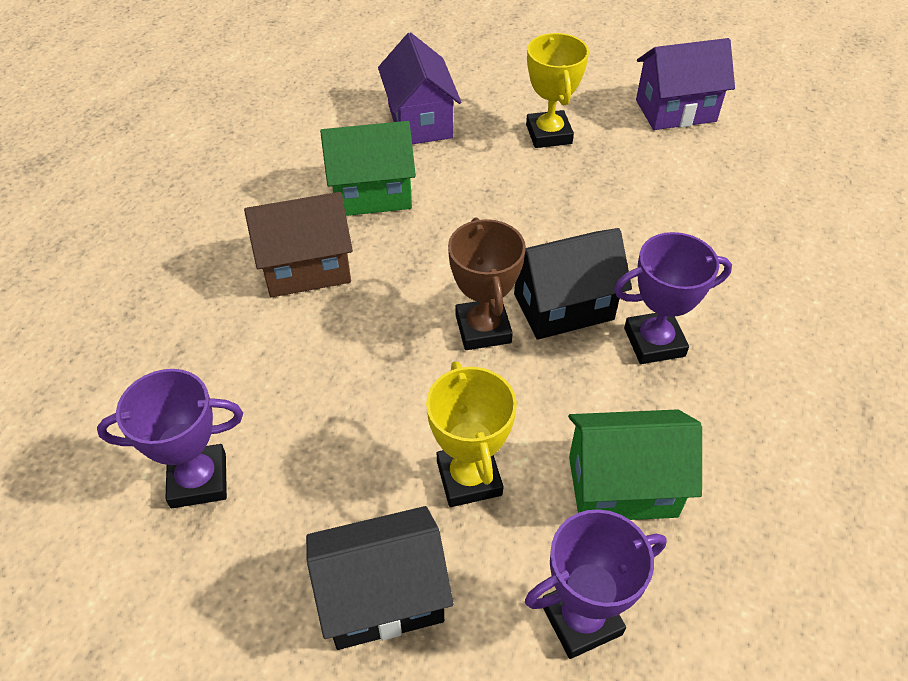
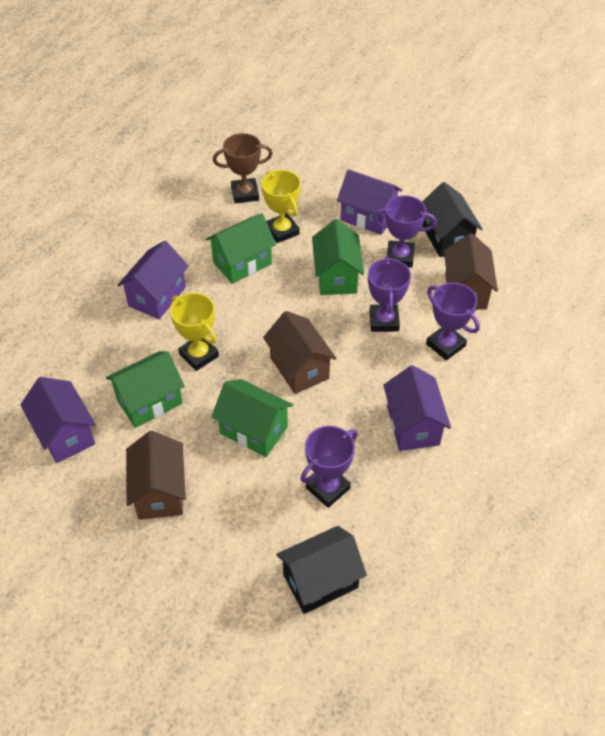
brown house: [244,192,353,298] = 1 -> [126,431,186,520] [263,311,337,394] [444,233,498,310] = 3
green house: [320,121,416,216] [568,409,702,520] = 2 -> [106,351,185,428] [206,213,276,284] [211,379,293,457] [312,219,364,295] = 4
purple house: [378,32,461,144] [636,38,735,130] = 2 -> [20,377,96,463] [117,241,189,319] [337,169,402,235] [383,365,451,451] = 4
purple trophy: [97,369,243,508] [525,509,667,659] [614,232,732,364] = 3 -> [300,426,357,508] [368,257,411,332] [372,195,437,268] [426,283,480,361] = 4

